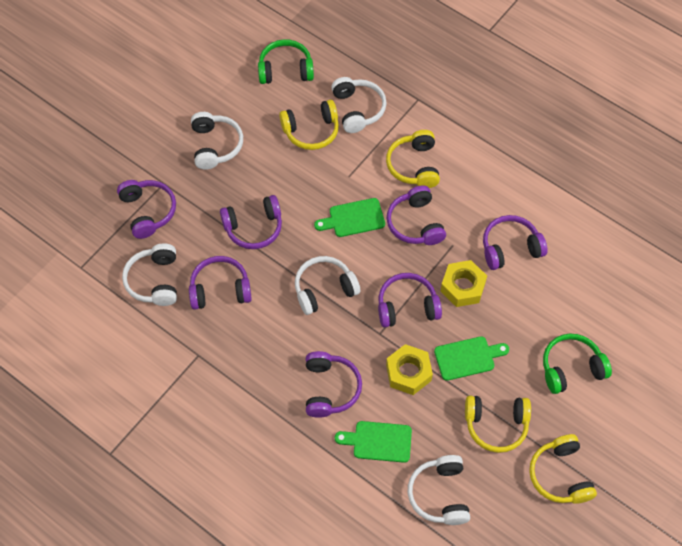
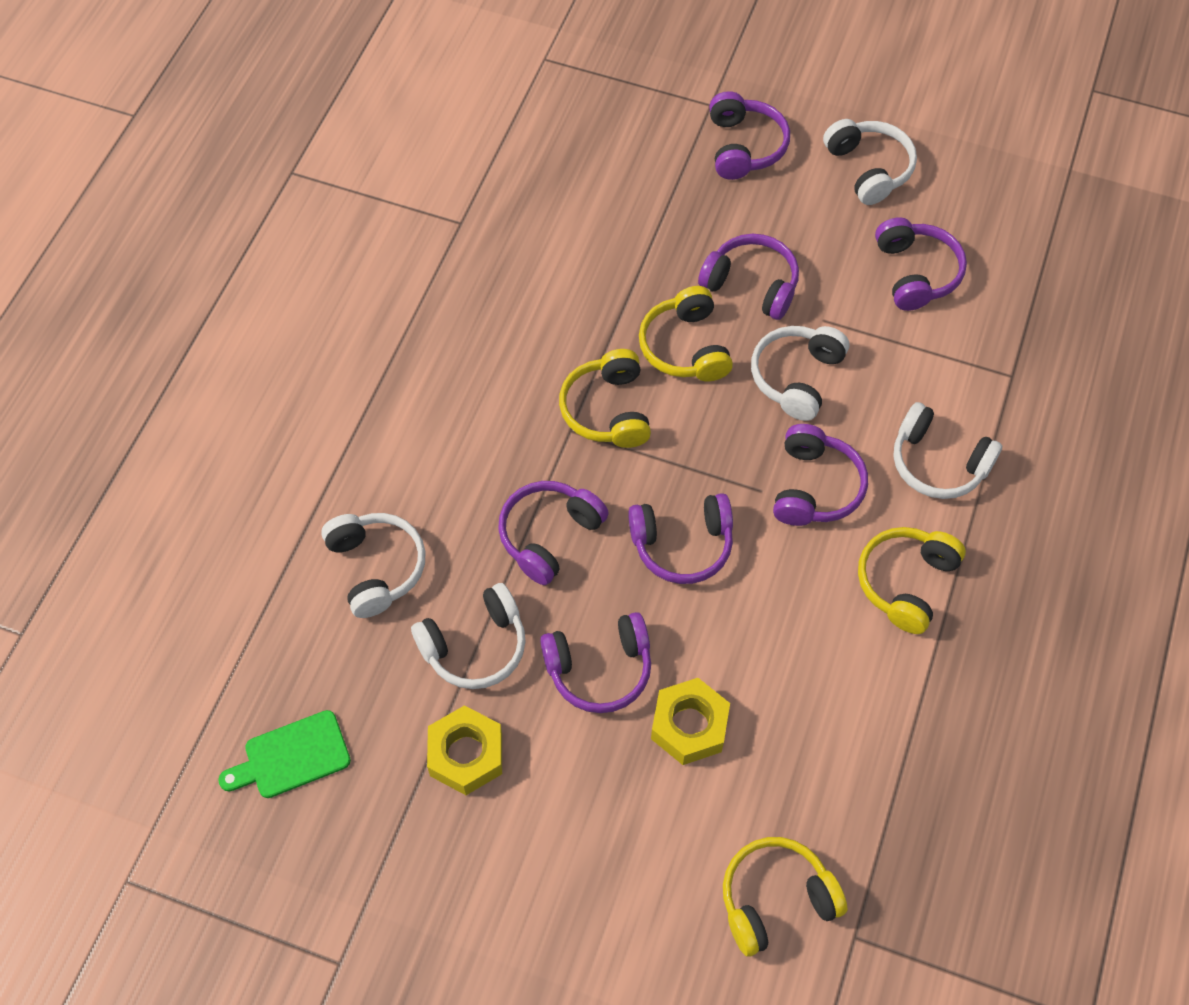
green cutting board: [314,198,385,237] [335,421,412,463] [434,336,509,381] = 3 -> [218,710,351,798] = 1
green headphones: [258,39,314,84] [543,334,612,394] = 2 -> none = 0

